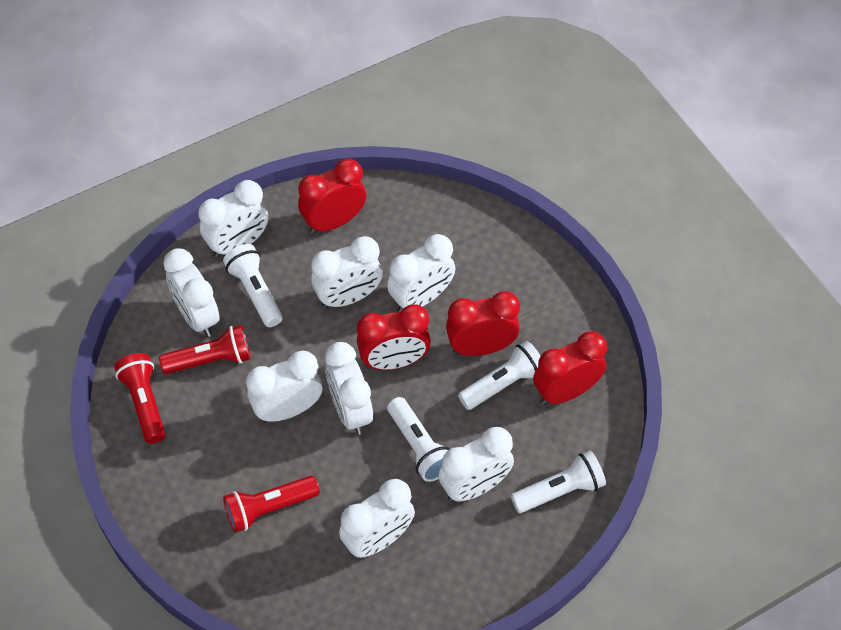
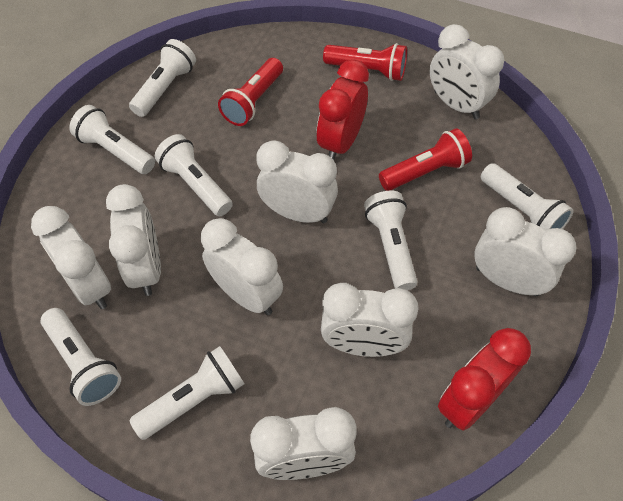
red clock: [298,158,366,234] [357,304,431,370] [446,291,520,356] [533,331,607,405] = 4 -> [316,59,369,160] [438,328,531,431] = 2
white flashlight: [223,244,283,327] [387,397,450,482] [458,341,540,410] [511,451,606,513] = 4 -> [40,308,121,406] [69,105,155,174] [129,39,196,117] [129,346,244,440] [155,134,233,216] [364,191,418,290] [481,163,574,230] = 7

